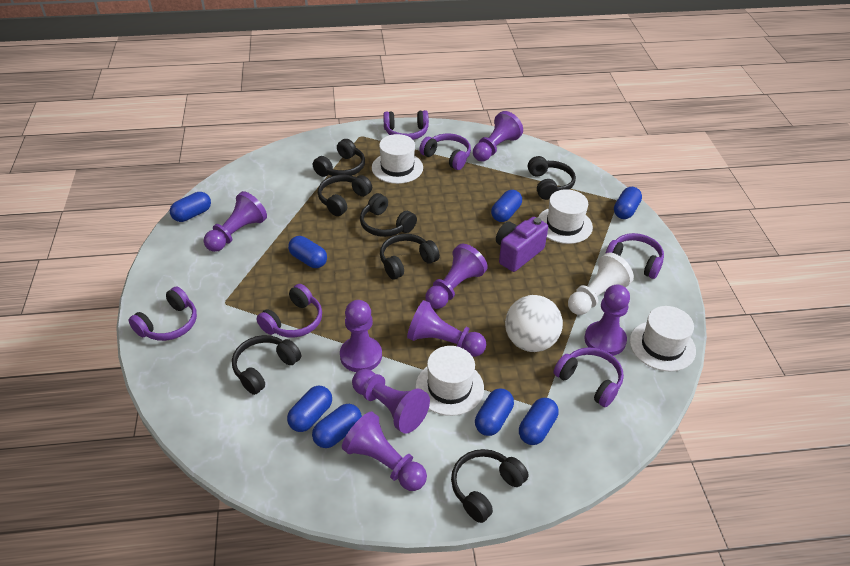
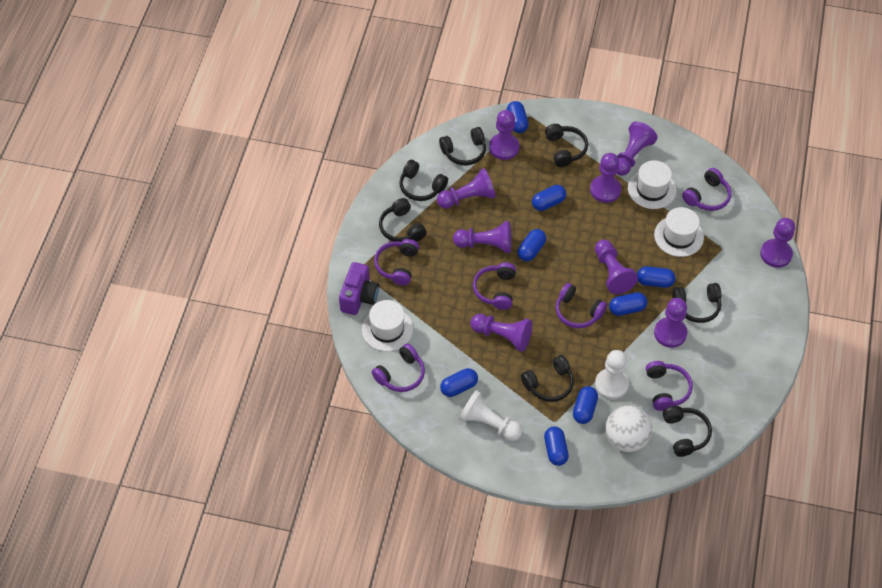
purple pawn: [204,191,267,252] [340,300,382,372] [342,412,427,491] [352,369,430,434] [407,300,486,357] [425,244,487,309] [473,111,523,161] [584,284,630,356] = 8 -> [437,168,496,209] [453,221,512,253] [470,314,532,352] [489,110,519,160] [590,153,621,203] [595,239,638,294] [617,122,658,176] [654,298,687,348] [760,218,795,268] = 9
white hat: [372,134,423,184] [415,346,484,416] [538,189,593,244] [630,306,696,371] = 4 -> [362,300,413,352] [628,160,676,209] [654,207,704,257] = 3
white pawn: [568,253,634,315] = 1 -> [459,390,522,441] [595,350,629,400] = 2

